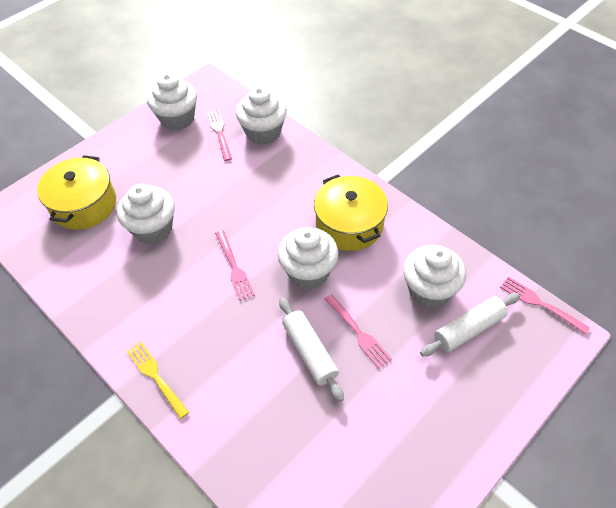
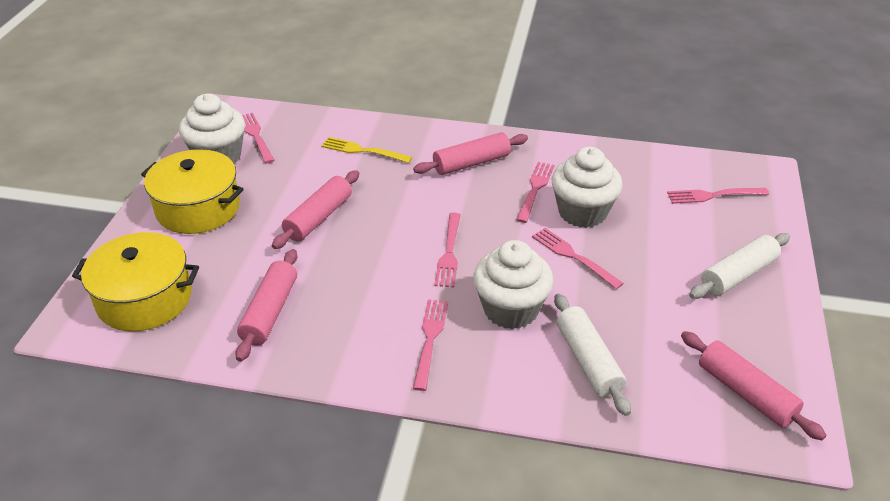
pink fork: [207,109,232,161] [215,230,255,301] [324,294,392,369] [500,277,590,335] = 4 -> [242,113,275,164] [413,299,448,391] [434,213,461,287] [516,162,554,223] [532,228,624,289] [667,188,769,204] = 6
pink rolling pin: none = 0 -> [235,249,297,362] [272,170,359,249] [413,132,528,175] [681,331,827,441] = 4
white cupcake: [117,183,175,244] [147,73,197,131] [236,86,287,145] [278,227,338,289] [403,245,466,308] = 5 -> [179,94,245,164] [473,240,554,329] [552,147,623,228] = 3

